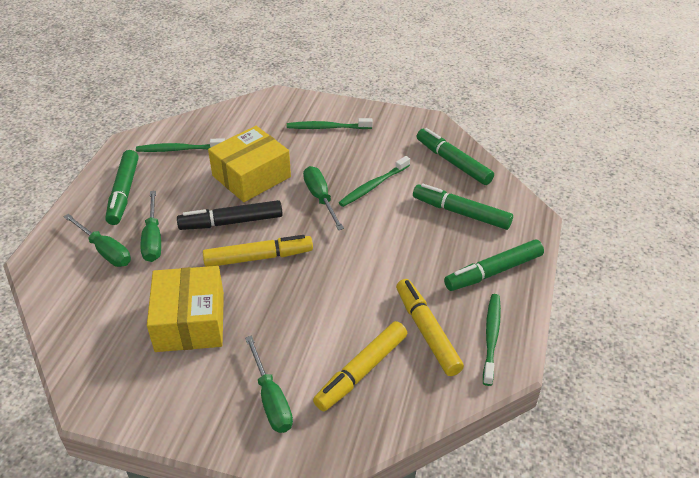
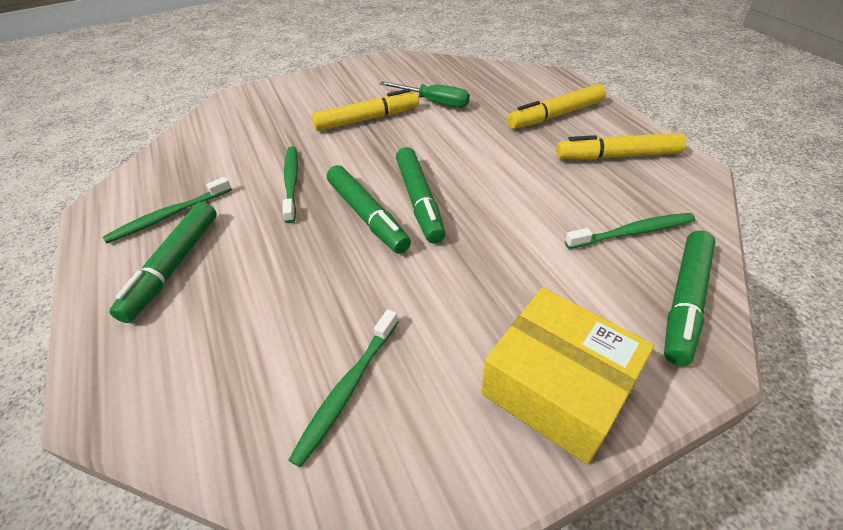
black marker: [177,200,283,230] = 1 -> none = 0
green screwdriver: [64,214,131,267] [141,191,161,262] [245,336,293,433] [303,166,344,230] = 4 -> [379,81,470,108] = 1
yellow box: [147,266,224,352] [208,126,291,202] = 2 -> [481,287,654,464] = 1

